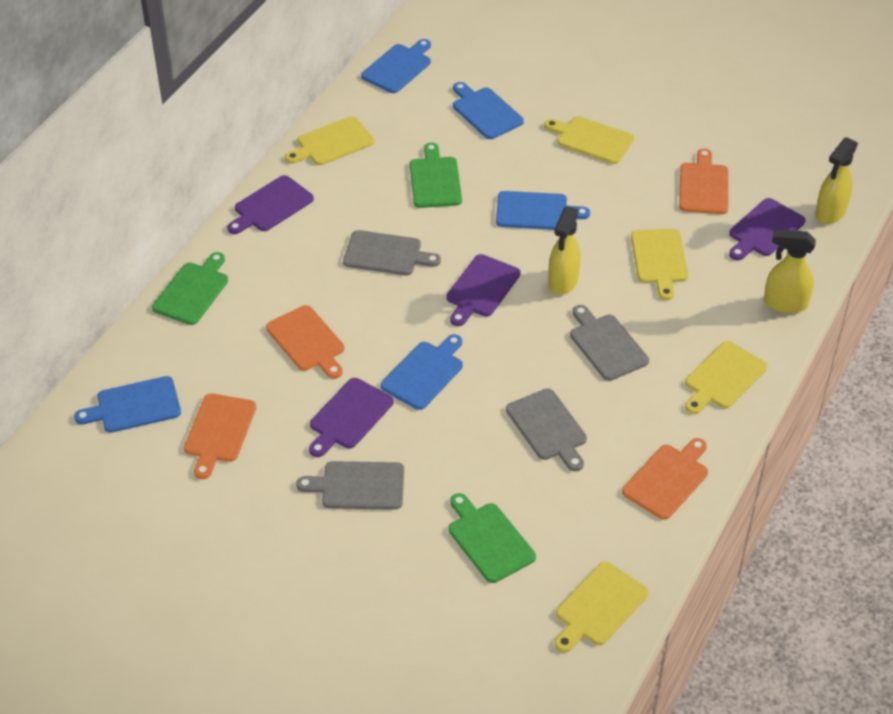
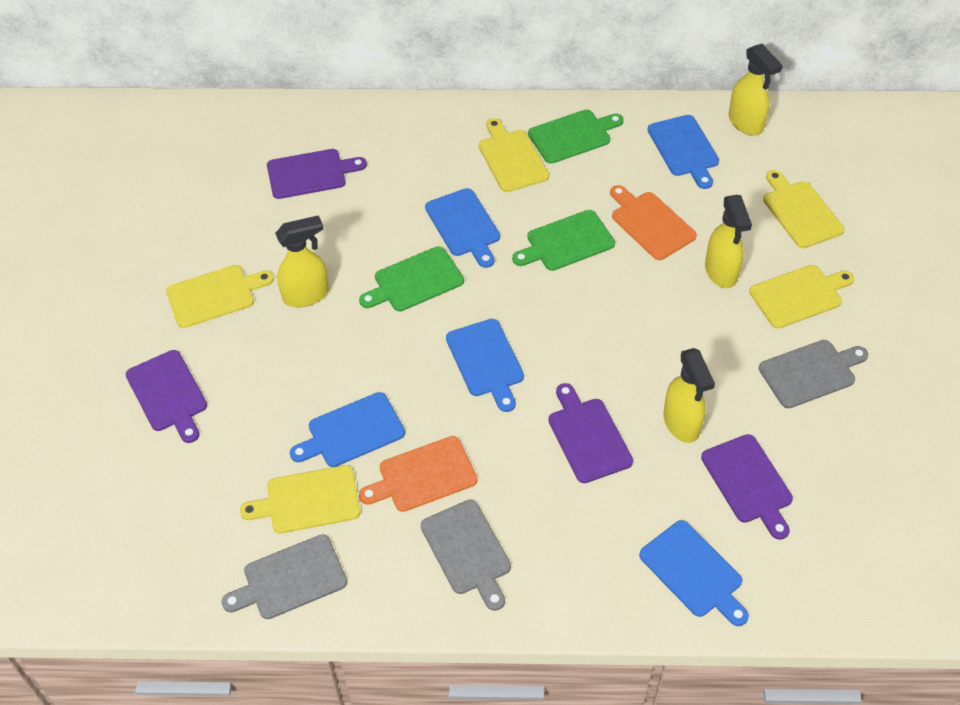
grey cutting board: [296,461,404,510] [343,230,441,275] [506,388,587,471] [570,305,649,381] = 4 -> [222,535,347,619] [421,500,511,611] [759,340,868,408] = 3
orange cutting board: [184,393,256,479] [266,305,344,379] [622,438,708,520] [679,148,728,214] = 4 -> [359,436,478,512] [610,185,697,260] = 2
yellow spray bottle: [548,206,581,295] [764,230,816,313] [815,137,858,224] = 3 -> [275,215,329,307] [663,348,715,443] [705,195,752,288] [728,44,783,136] = 4

